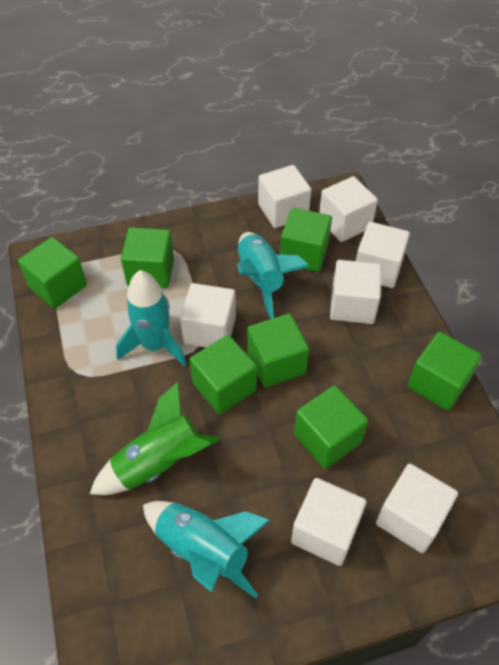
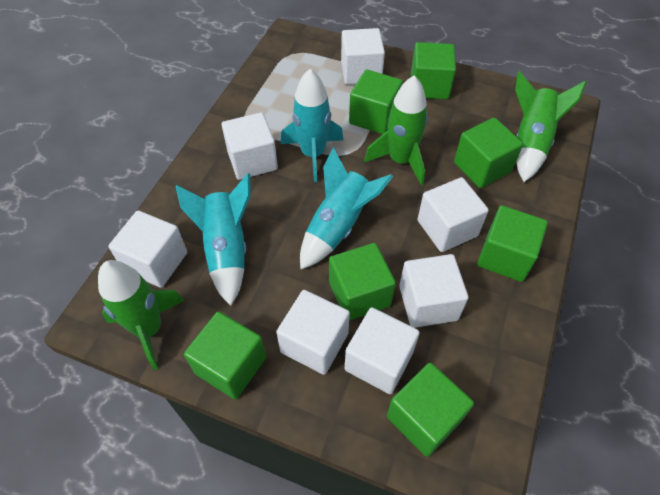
green rocket: [90,382,220,495] = 1 -> [98,260,184,370] [364,75,428,186] [515,71,587,182] = 3

